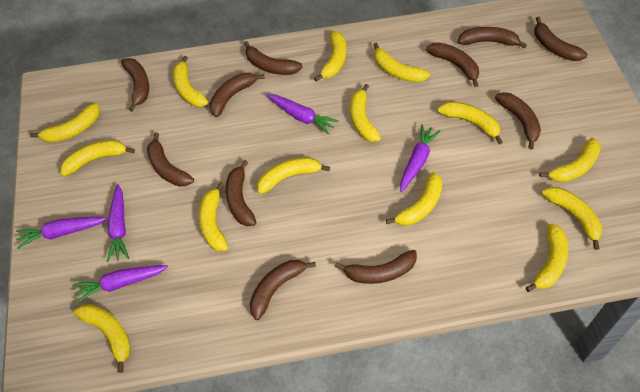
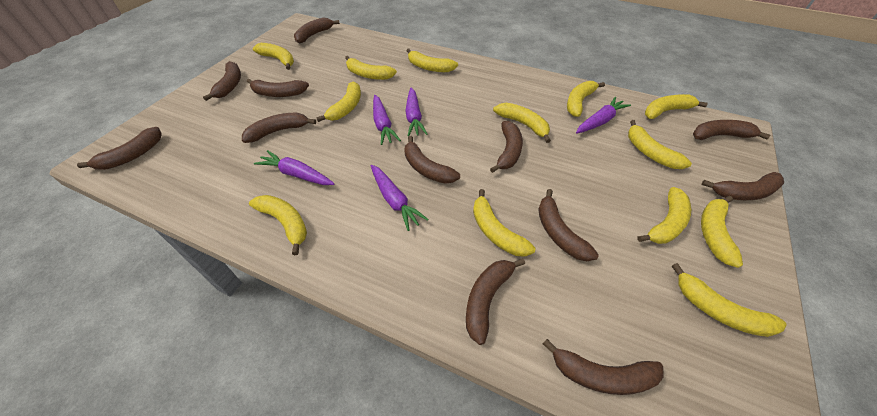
brown banana: [121,58,149,112] [147,133,194,187] [210,73,265,117] [226,160,256,226] [244,41,302,75] [250,260,316,320] [335,250,417,284] [426,43,479,87] [458,27,527,49] [495,92,541,150] [534,17,587,61] = 11 -> [77,127,162,170] [203,61,241,101] [242,113,316,143] [247,79,309,97] [294,18,340,43] [404,136,460,184] [466,258,525,345] [490,121,523,173] [538,189,599,261] [543,339,664,395] [693,120,770,140] [702,172,784,200] = 12
yellow banana: [30,103,100,143] [60,140,135,176] [74,304,131,373] [173,56,209,107] [199,182,228,251] [257,157,330,194] [314,31,346,82] [350,84,381,142] [373,43,430,83] [386,172,443,226] [437,102,503,144] [526,223,568,292] [539,138,601,182] [542,187,602,250] = 14 -> [249,195,307,255] [253,43,294,70] [316,81,361,122] [345,56,397,80] [406,49,458,72] [473,189,536,257] [493,103,551,143] [567,81,605,117] [628,120,692,169] [637,187,691,244] [645,94,707,119] [672,263,787,337] [701,196,743,268] = 13

